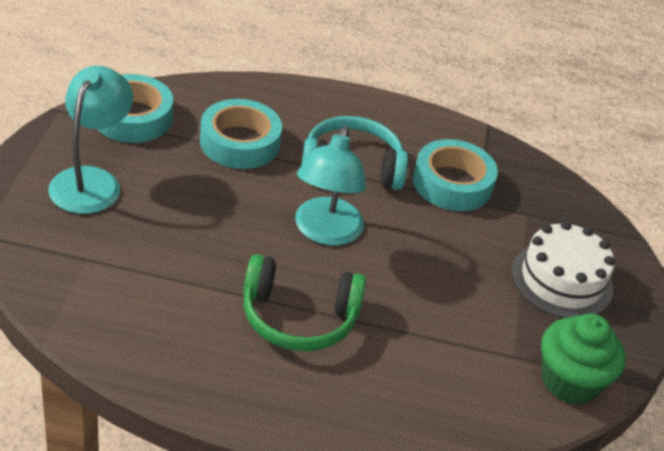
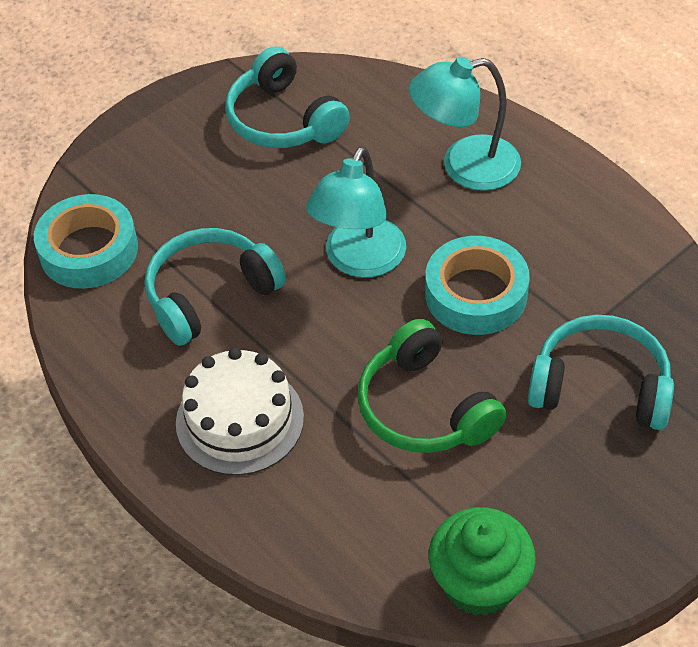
turquoise headphones: [302,116,408,190] = 1 -> [145,228,286,346] [225,46,350,148] [528,315,674,430] = 3
turquoise tape: [97,74,173,143] [200,99,282,169] [413,139,498,211] = 3 -> [34,194,138,289] [425,236,530,335] = 2

